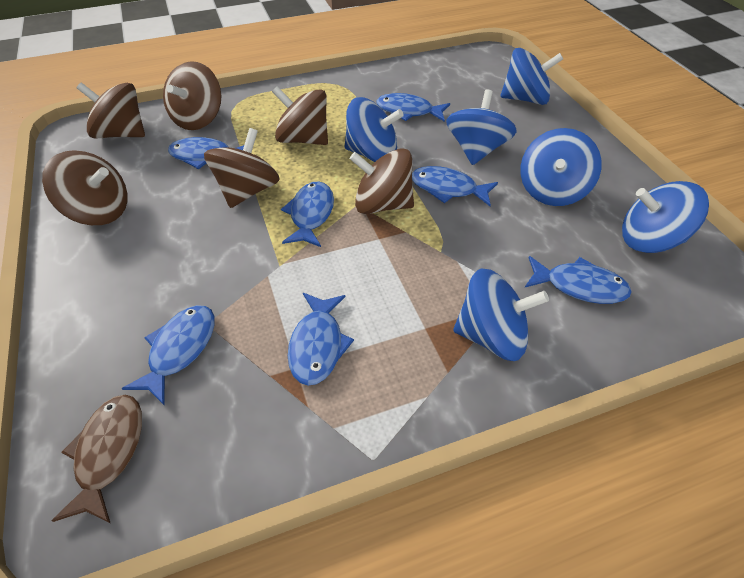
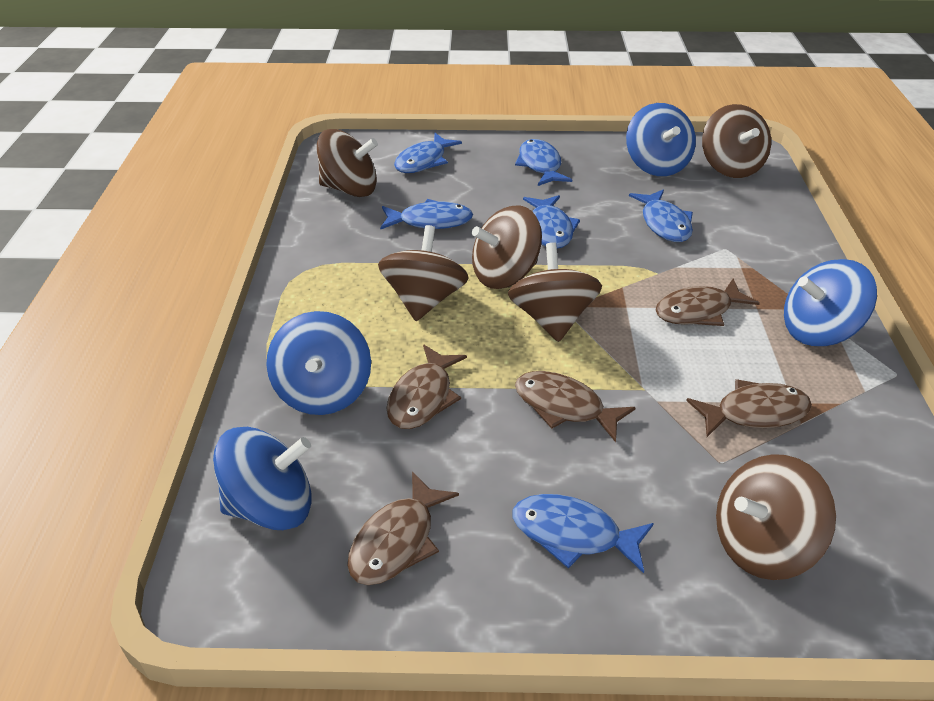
blue fish: [121,305,215,405] [168,137,244,169] [281,181,334,247] [288,293,354,386] [376,93,450,122] [412,166,498,206] [525,256,632,304] = 7 -> [380,199,473,230] [394,133,462,173] [512,494,654,573] [515,139,572,186] [523,195,580,249] [629,189,693,242] = 6
blue spinning top: [344,97,404,162] [446,89,517,165] [453,268,549,361] [500,48,563,105] [521,128,602,206] [622,181,709,253] = 6 -> [213,427,312,530] [266,311,371,415] [626,103,696,176] [784,259,877,346] = 4
brown fish: [52,395,142,523] = 1 -> [347,471,459,585] [387,345,467,429] [515,371,636,442] [655,278,760,326] [686,379,812,437] = 5

